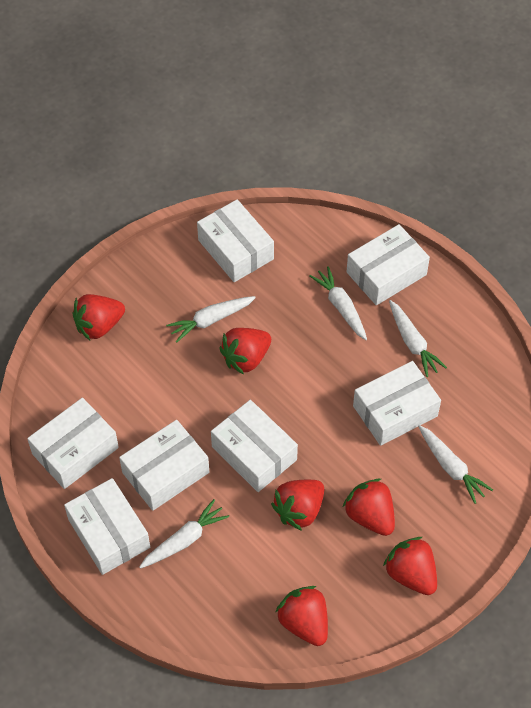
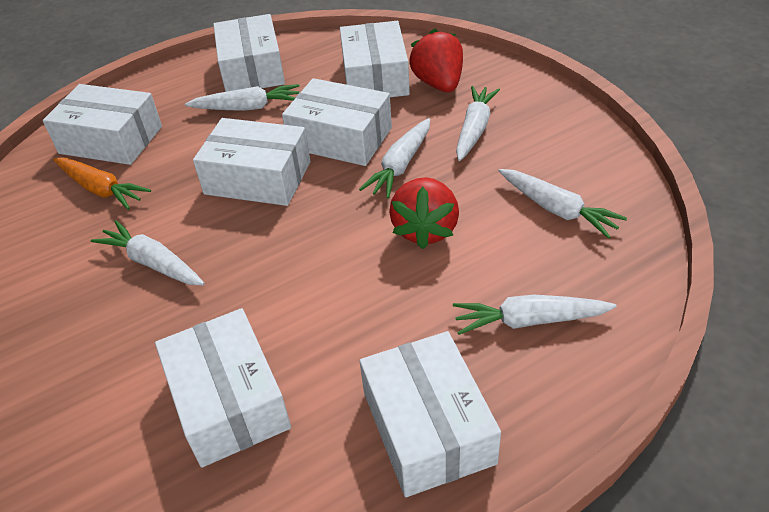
orange carrot: none = 0 -> [53,157,151,210] = 1
red strawberry: [72,294,125,340] [219,328,271,375] [271,480,324,531] [276,586,328,646] [343,479,395,536] [383,537,437,595] = 6 -> [389,177,459,249] [409,28,463,92] = 2
white carrot: [139,499,229,569] [166,296,256,343] [309,266,367,340] [389,300,447,377] [418,425,493,504] = 5 -> [91,220,205,286] [185,84,300,111] [359,118,430,199] [453,295,617,335] [456,86,500,161] [499,169,627,239] = 6

